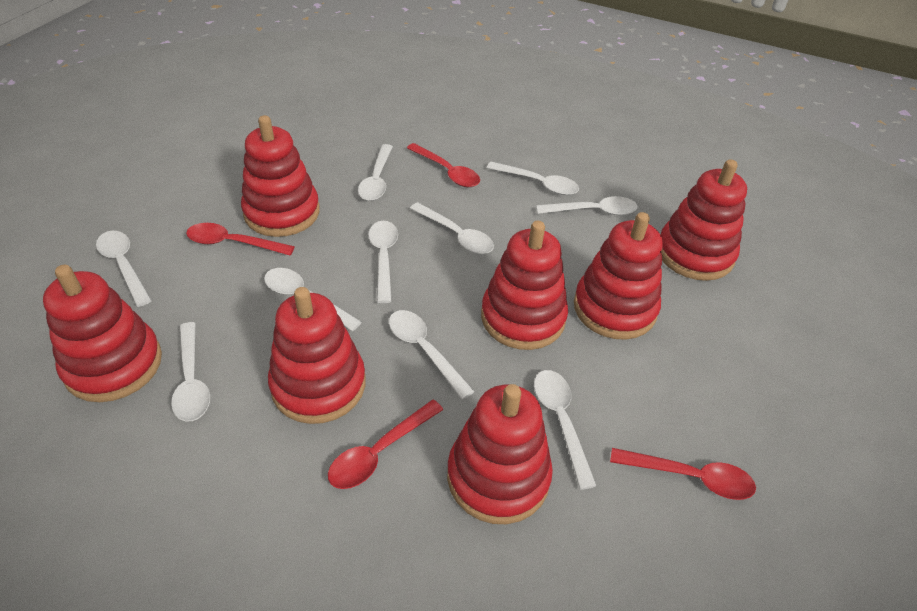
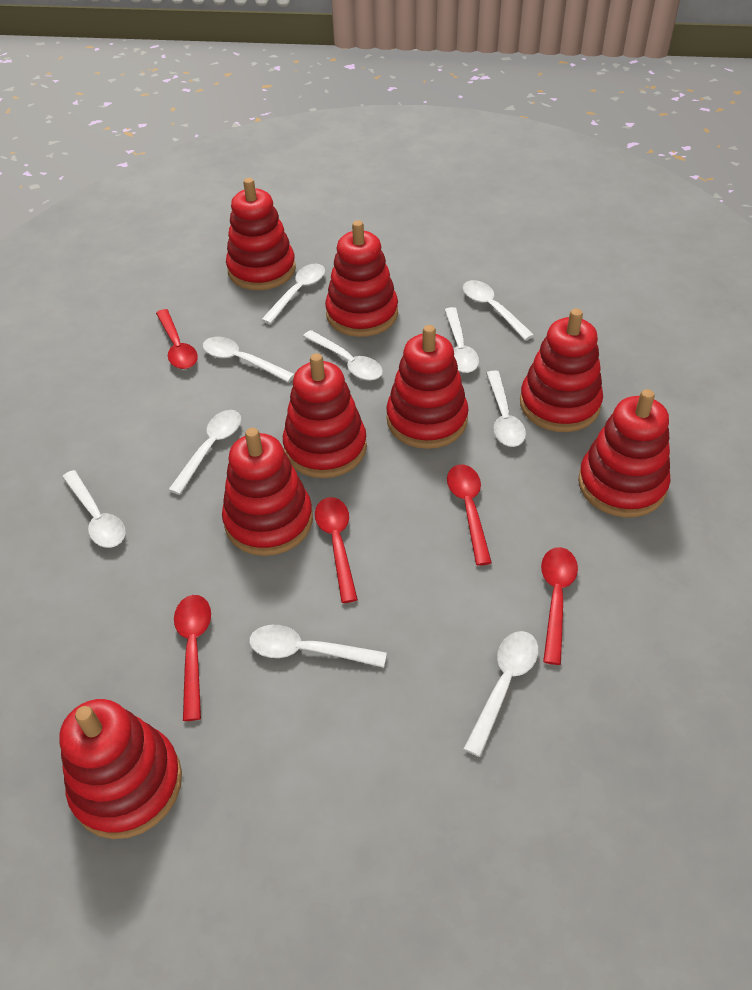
red spoon: [186,223,295,256] [328,400,443,489] [407,143,480,187] [610,448,756,500] = 4 -> [156,309,198,369] [174,595,211,721] [315,497,358,603] [447,464,492,566] [541,547,578,665] = 5
red stacking toy: [43,265,162,402] [241,115,320,237] [268,287,366,424] [447,384,553,524] [481,221,568,350] [574,212,663,340] [661,159,747,281] = 7 -> [59,699,182,839] [222,428,313,556] [226,178,296,290] [283,353,367,478] [325,220,398,337] [386,325,469,449] [520,309,603,432] [578,389,670,517] = 8

